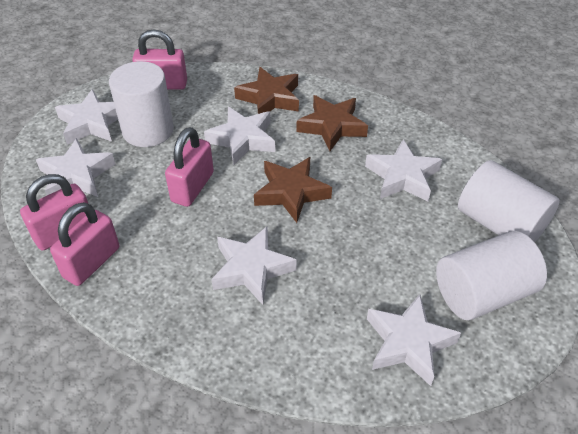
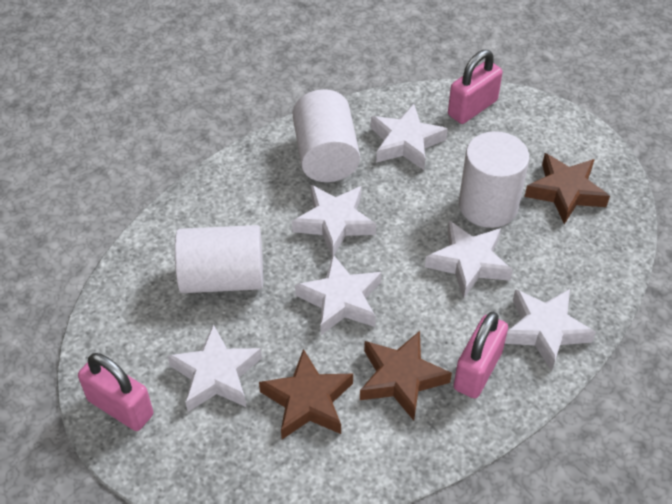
pink padlock: [20,174,88,250] [50,202,119,286] [132,29,187,90] [165,127,214,207] = 4 -> [78,353,153,431] [448,50,503,124] [453,312,508,398] = 3

